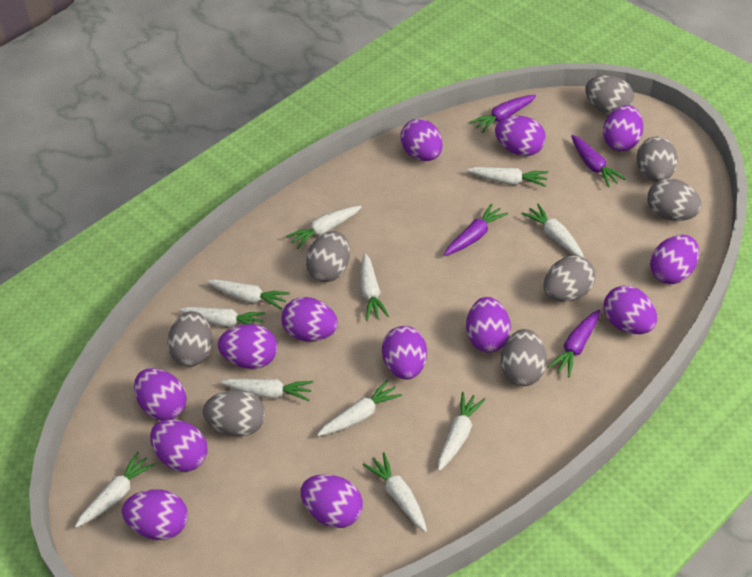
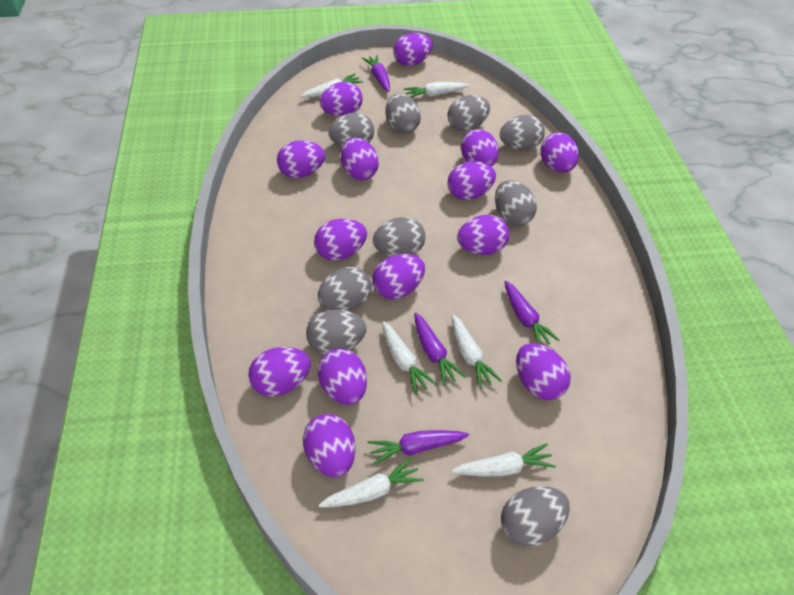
grey egg: [167,311,213,367] [203,390,265,437] [306,231,350,282] [501,329,547,386] [544,256,595,302] [585,75,634,115] [636,137,678,182] [648,178,702,221] = 8 -> [306,310,366,355] [318,267,372,311] [328,112,374,147] [373,217,426,256] [385,94,421,134] [448,95,490,132] [495,180,537,226] [500,115,545,151] [501,486,570,547] = 9
purple egg: [122,489,188,540] [134,368,187,420] [150,419,208,472] [218,324,277,369] [282,297,338,341] [301,474,363,528] [382,326,427,379] [400,119,443,161] [466,297,511,352] [495,116,546,156] [603,105,643,151] [604,285,657,334] [650,235,699,284] = 13 -> [248,347,311,397] [277,140,325,178] [303,414,356,477] [314,219,367,261] [317,348,367,405] [320,82,363,117] [341,138,379,180] [372,254,425,299] [393,33,433,66] [448,161,496,200] [457,215,509,255] [461,129,499,167] [516,343,571,400] [540,133,579,173] = 14
white carrot: [75,452,156,528] [179,307,266,327] [207,279,290,310] [221,379,313,401] [286,206,362,249] [317,380,402,436] [360,253,389,321] [363,452,427,532] [438,392,486,471] [467,167,548,187] [522,204,584,258] = 11 -> [301,73,363,98] [318,457,423,508] [382,321,437,394] [404,82,469,98] [452,314,502,389] [452,443,556,476] = 6

